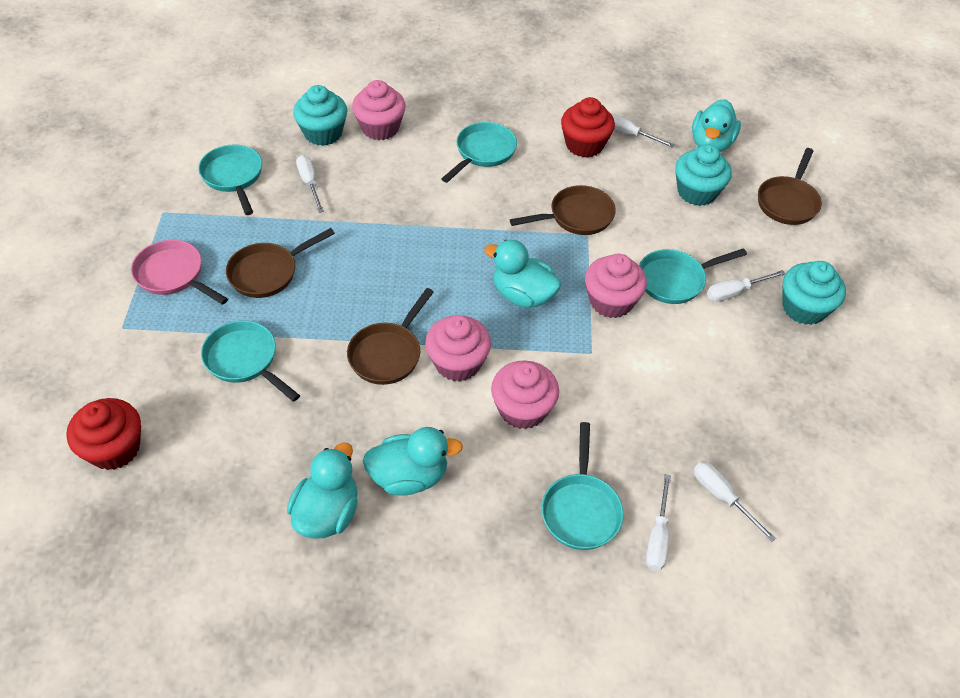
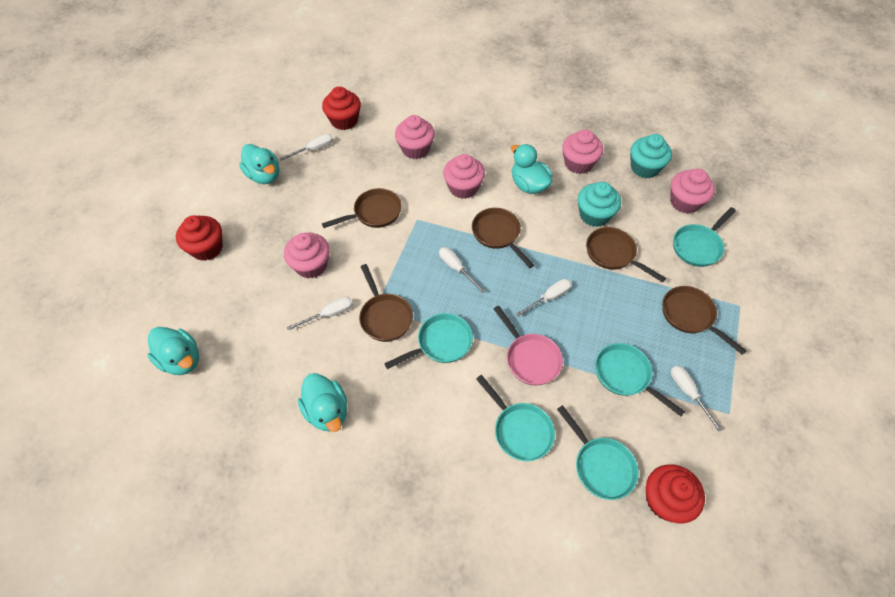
brown pan: [226,228,335,298] [347,288,434,385] [510,185,616,235] [758,148,822,225] = 4 -> [322,188,402,228] [359,264,413,342] [472,208,534,268] [586,227,666,283] [662,286,747,355] = 5
pink cupcake: [352,80,406,140] [425,315,491,382] [491,361,559,429] [585,254,647,318] = 4 -> [284,233,330,278] [395,115,435,159] [443,154,485,199] [562,129,603,174] [670,168,715,213] = 5
red cupcake: [66,398,141,470] [561,97,615,158] = 2 -> [176,215,223,261] [322,86,361,130] [646,464,705,523] = 3
turquoise cupcake: [293,85,347,146] [675,144,732,206] [782,261,846,325] = 3 -> [578,182,621,227] [630,134,672,178] = 2

